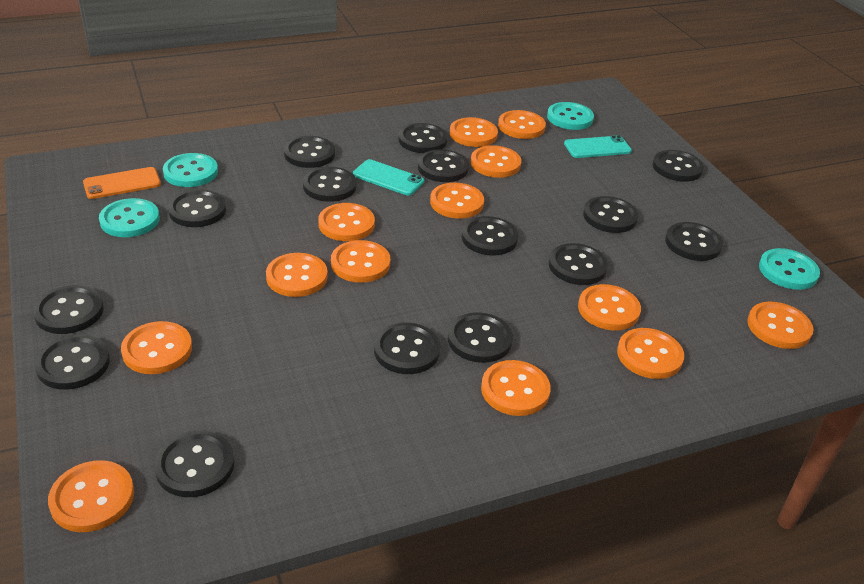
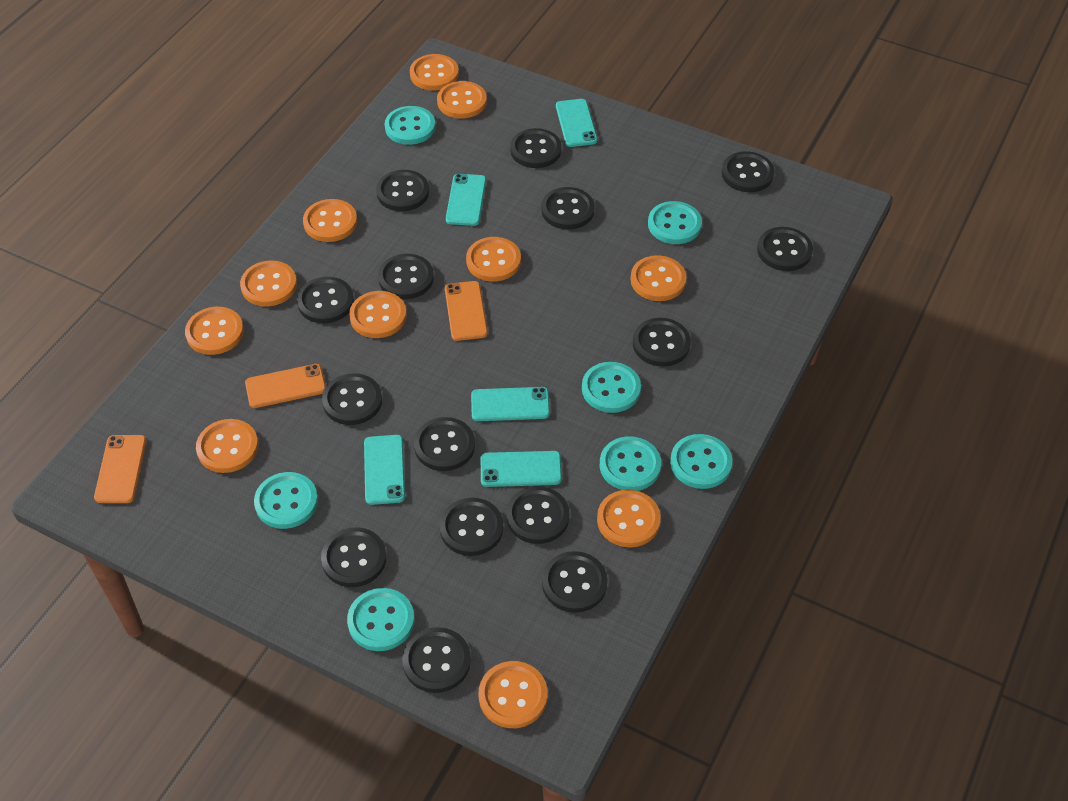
orange button: [48,460,134,532] [121,321,192,374] [266,253,328,297] [318,203,375,241] [331,240,390,283] [430,183,484,219] [450,117,498,147] [471,145,521,178] [481,360,551,416] [498,110,546,139] [578,284,641,330] [617,328,684,379] [747,302,813,349] = 13 -> [185,307,244,355] [196,419,258,473] [240,261,297,307] [303,199,357,242] [349,291,407,338] [410,54,459,91] [437,81,487,119] [466,237,521,282] [478,661,548,728] [597,490,661,548] [630,255,687,301] = 11
orange phone: [83,167,161,199] = 1 -> [94,435,147,503] [245,364,326,408] [445,281,488,341] = 3
turquoise button: [99,198,160,237] [163,153,218,187] [547,102,594,130] [759,248,820,290] = 4 -> [254,472,318,529] [347,588,414,651] [385,106,435,145] [582,362,641,413] [600,436,661,491] [648,201,702,244] [670,434,733,489] = 7
turquoise phone: [353,159,424,196] [564,135,632,158] = 2 -> [364,435,405,505] [446,174,486,226] [471,387,550,421] [481,451,562,487] [556,99,598,147] = 5

